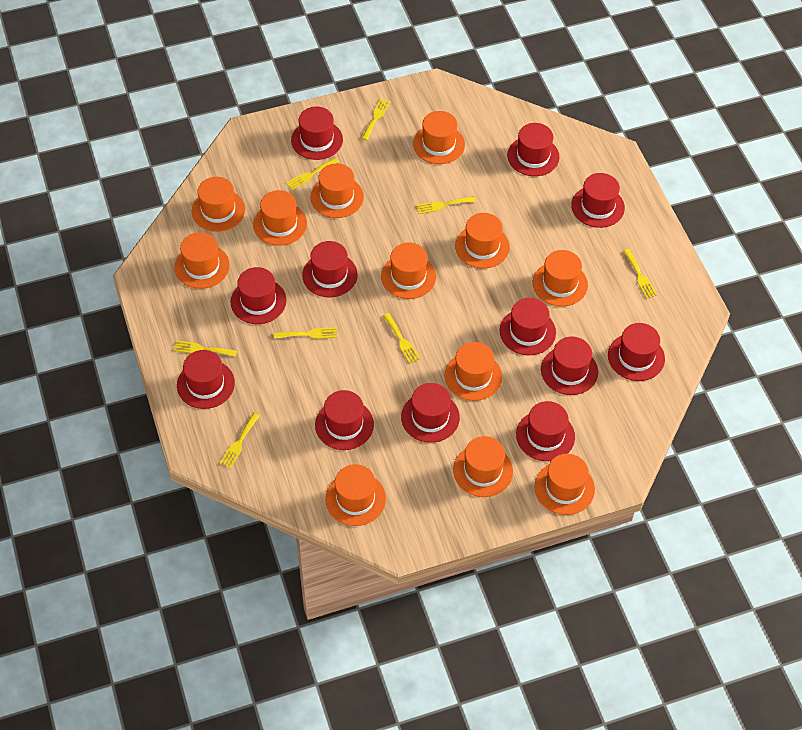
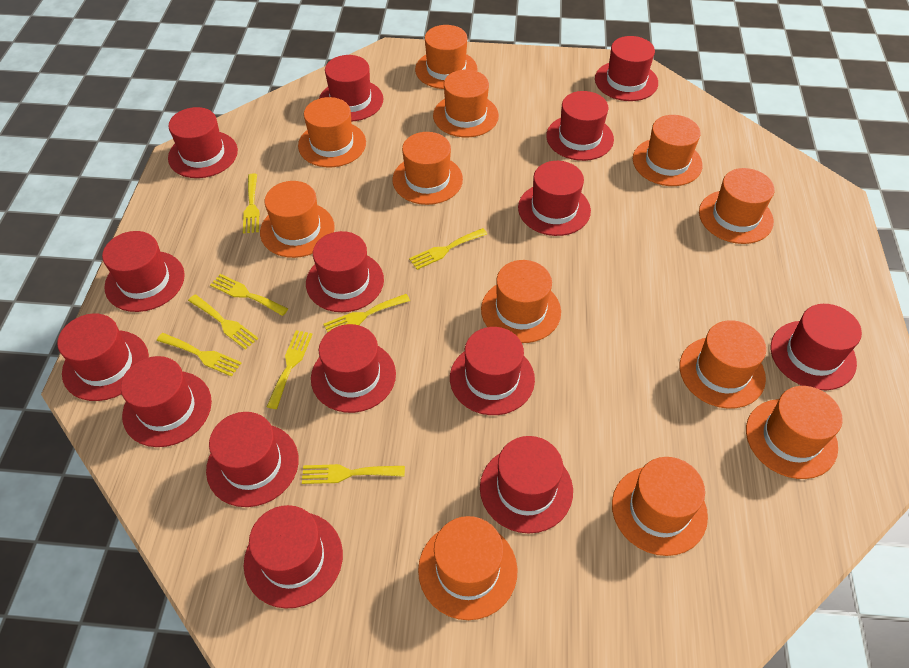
red hat: [177,350,235,409] [231,267,287,324] [291,107,343,160] [302,241,358,298] [315,390,374,450] [401,383,460,443] [500,298,556,355] [507,123,560,176] [516,401,575,461] [541,337,598,395] [571,173,625,228] [608,323,665,381] = 12 -> [57,313,149,401] [102,231,185,312] [121,356,212,447] [168,107,238,178] [206,412,299,507] [244,505,343,609] [306,231,384,312] [311,324,396,413] [319,55,383,122] [450,327,535,415] [480,436,573,534] [518,161,591,236] [546,91,614,161] [595,36,658,101] [771,304,862,390] = 15

